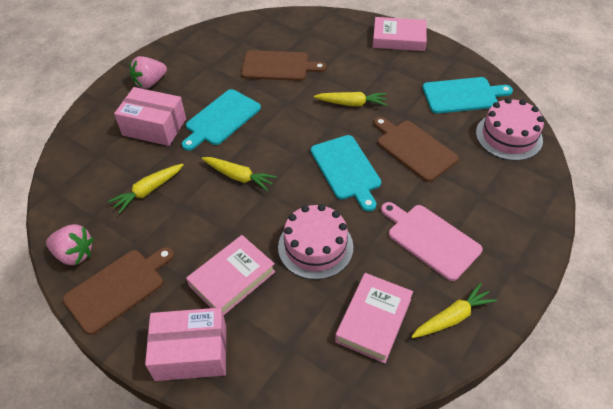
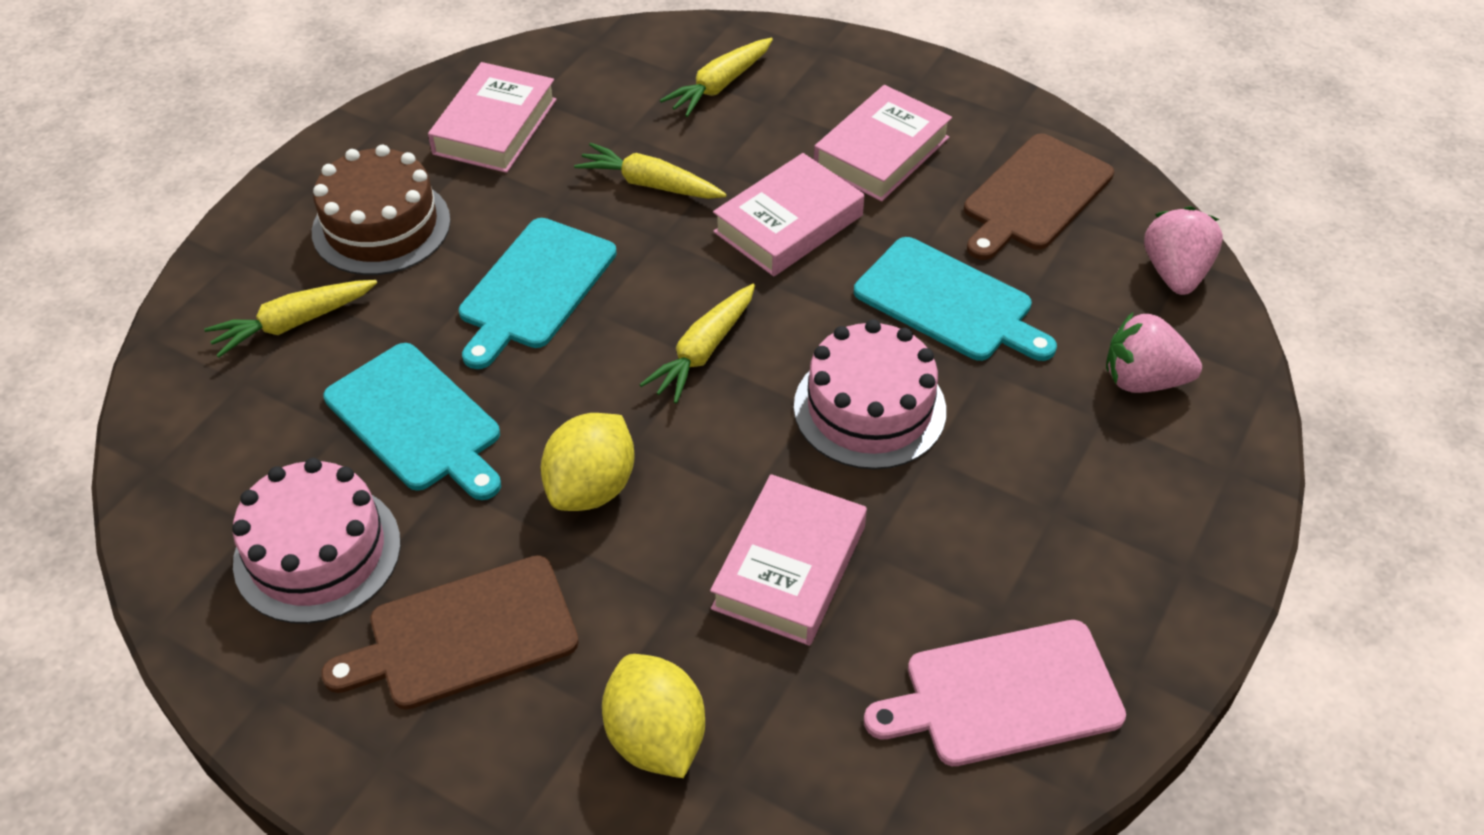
brown cake: none = 0 -> [312,145,451,275] = 1
brown cutting board: [63,247,174,335] [241,50,326,81] [373,117,459,182] = 3 -> [321,555,579,710] [964,133,1114,260] = 2
pink book: [186,235,275,316] [335,273,413,363] [373,17,427,51] = 3 -> [428,62,557,173] [710,474,867,646] [713,153,864,276] [814,85,952,202] = 4
pink box: [114,87,186,146] [145,308,226,381] = 2 -> none = 0
yellow lemon: none = 0 -> [540,413,635,511] [602,654,705,778] = 2

